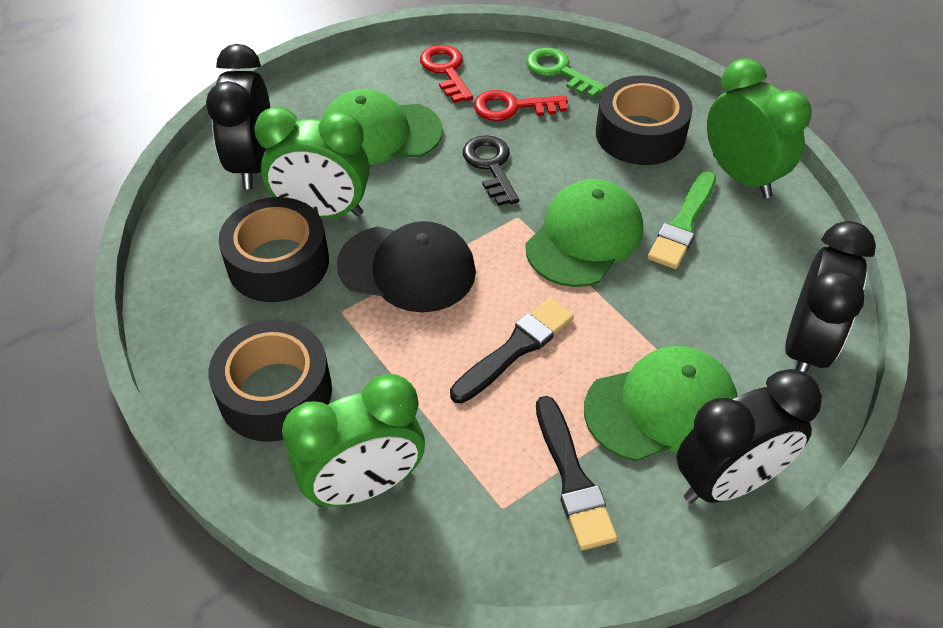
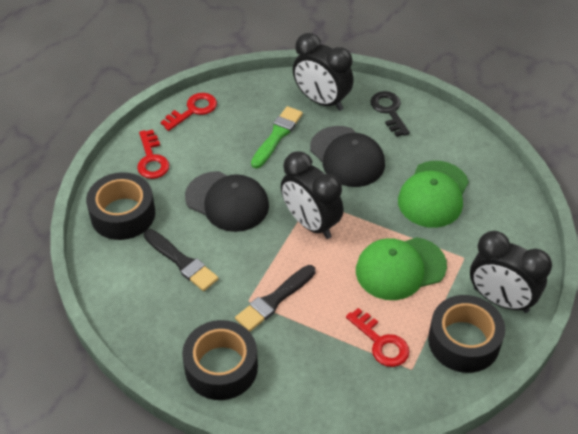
black cap: [337,221,476,312] = 1 -> [185,171,269,232] [310,126,385,187] = 2
green cap: [321,89,443,165] [525,179,643,287] [584,346,738,461] = 3 -> [356,237,447,300] [398,161,469,228] = 2
green clock: [254,107,370,218] [282,374,425,507] [707,58,812,198] = 3 -> none = 0
green key: [526,48,606,98] = 1 -> none = 0
red key: [420,45,473,103] [474,90,568,121] = 2 -> [137,130,169,179] [161,93,217,131] [346,308,409,367] = 3

